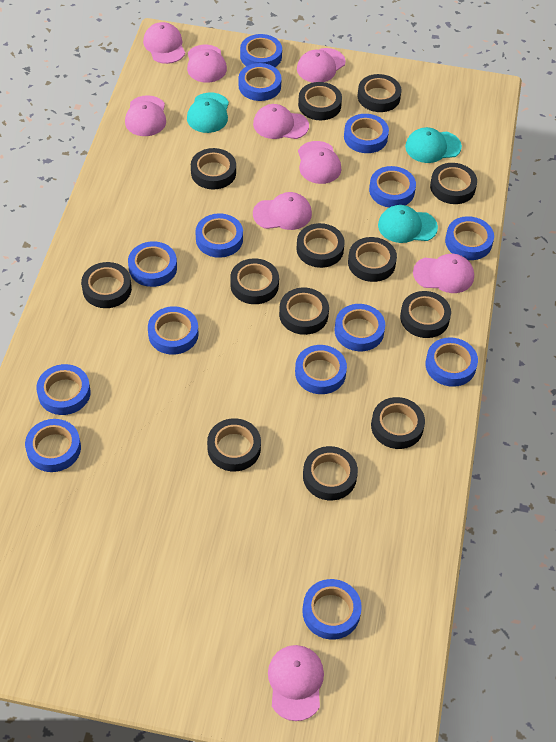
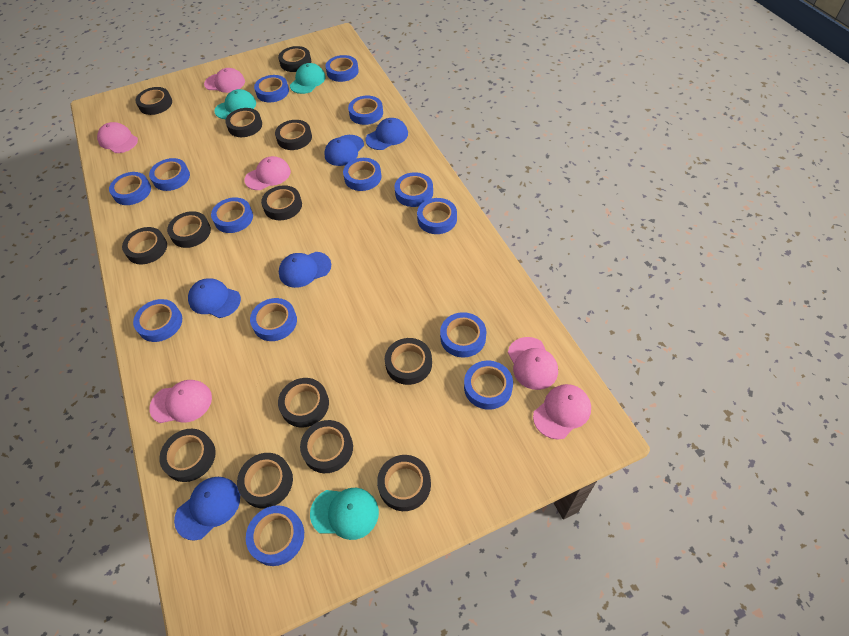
blue cap: none = 0 -> [174,477,240,541] [188,278,241,318] [279,252,331,288] [324,135,364,166] [365,118,408,150] = 5
pink cap: [125,95,166,136] [143,22,185,64] [187,45,227,83] [253,104,309,139] [253,192,312,230] [268,645,324,721] [297,48,346,83] [298,141,341,184] [413,254,474,293] = 9 -> [97,122,138,153] [149,380,212,423] [204,68,245,93] [245,156,291,190] [508,337,558,390] [533,384,591,439] = 6

